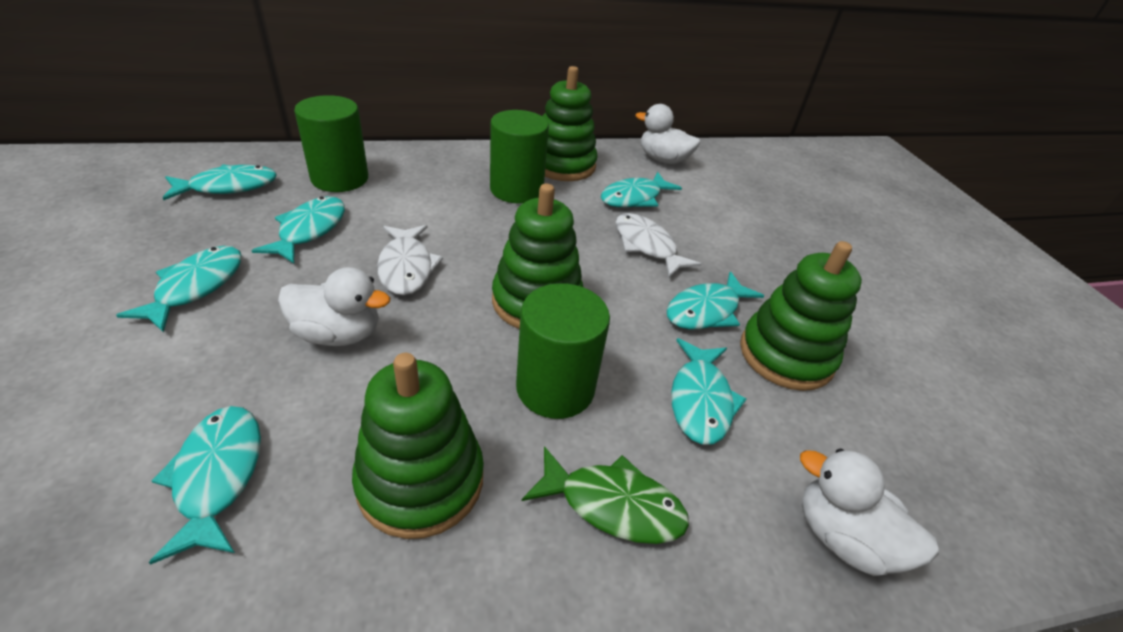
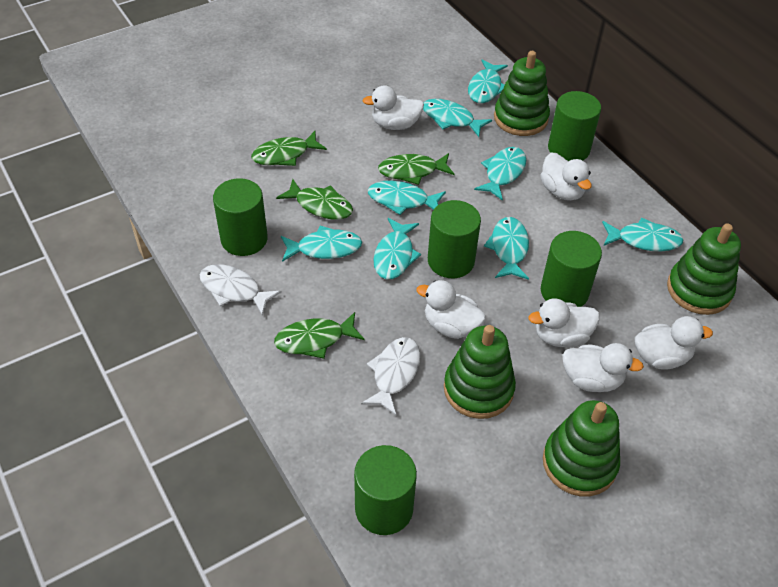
green cylinder: [294,95,368,192] [490,110,549,204] [516,283,610,419] = 3 -> [213,178,268,256] [354,445,417,535] [428,200,481,278] [541,231,602,307] [548,91,601,161] = 5
green fish: [522,446,689,544] = 1 -> [251,131,327,166] [274,312,364,359] [276,179,353,220] [378,153,455,185] = 4
turquoise fish: [116,246,242,333] [149,406,261,565] [163,164,277,200] [251,196,345,263] [601,172,682,207] [666,271,764,329] [671,338,746,445] = 7 -> [281,226,362,262] [368,181,446,215] [373,218,421,279] [423,99,492,137] [468,59,508,103] [474,147,526,201] [484,217,529,280] [602,217,683,251] = 8
white duck: [278,267,390,346] [636,104,700,164] [800,449,939,576] = 3 -> [362,85,424,130] [416,280,486,339] [528,298,600,347] [540,153,592,201] [563,343,644,392] [635,316,713,370] = 6

